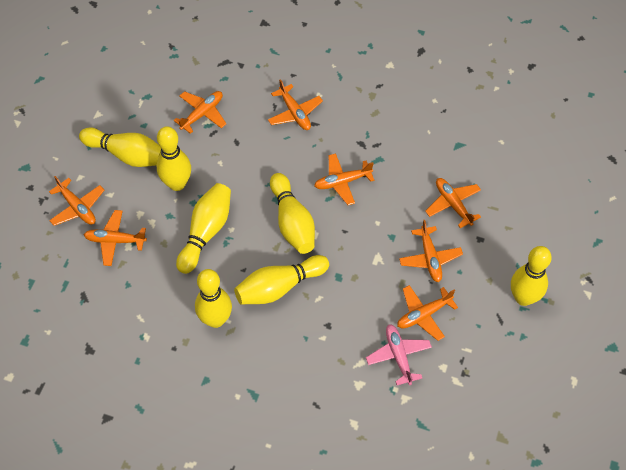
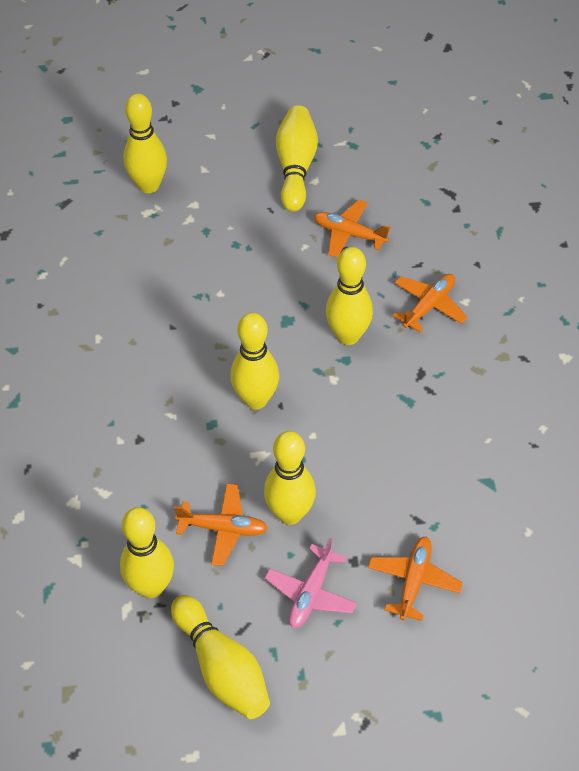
orange plane: [49,176,104,226] [84,210,147,266] [174,91,227,134] [268,79,323,130] [314,153,374,205] [397,285,458,341] [399,220,463,282] [425,178,481,228] = 8 -> [174,484,268,566] [314,200,391,258] [368,537,463,621] [393,274,468,332] = 4

